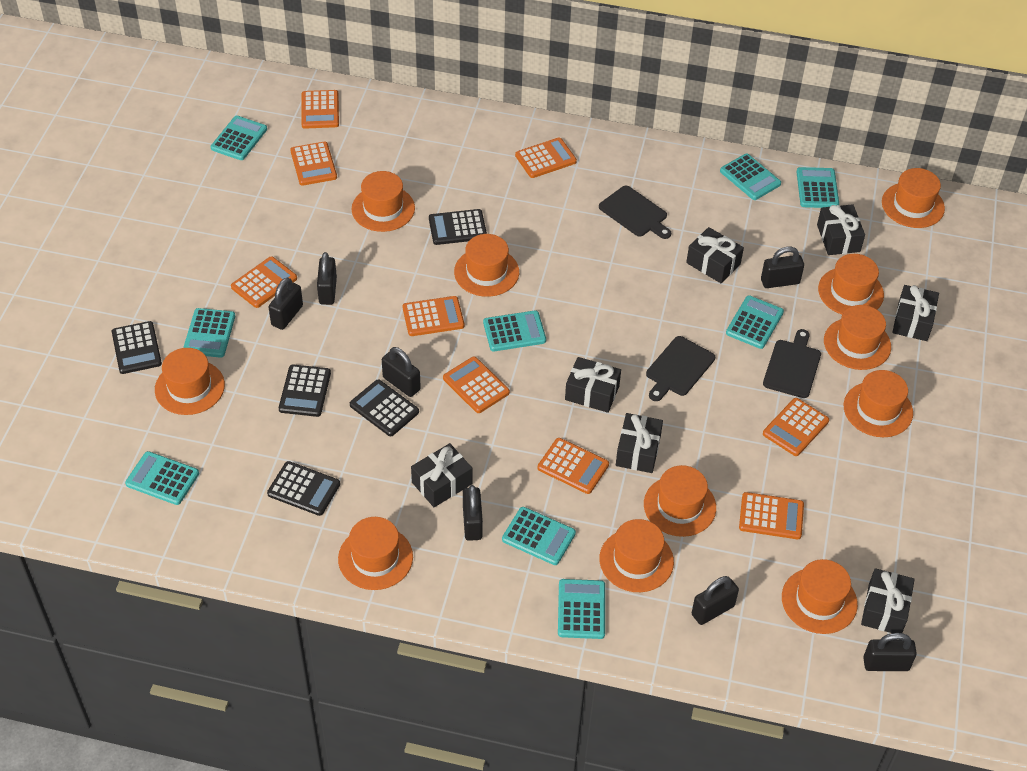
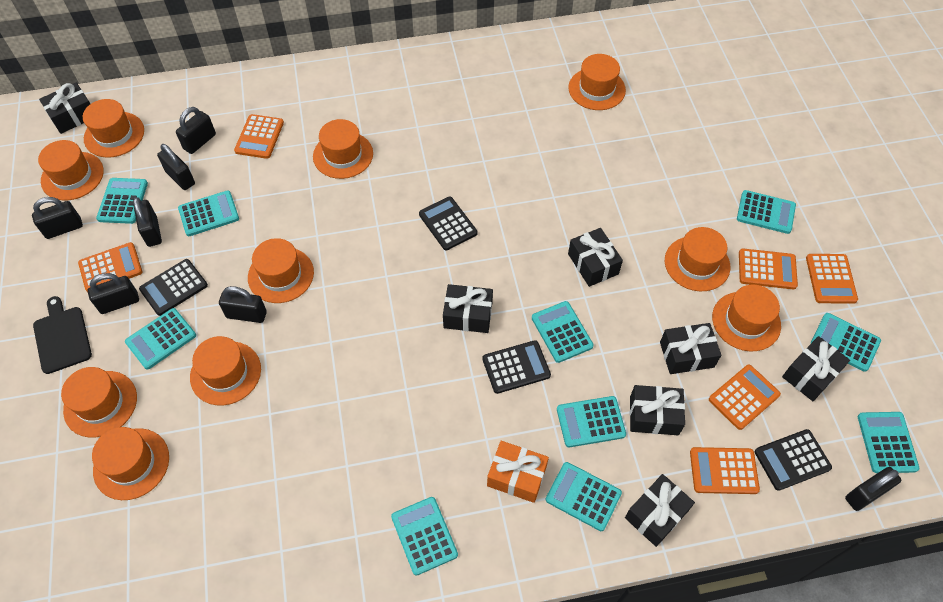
black calculator: [112,321,162,374] [267,461,340,516] [279,365,331,417] [350,380,419,436] [429,209,487,245] = 5 -> [139,259,208,316] [419,196,477,251] [482,340,551,394] [755,429,832,491] = 4
black cutting board: [599,186,671,239] [646,336,715,401] [763,329,821,398] = 3 -> [33,296,92,374] = 1
orange calculator: [231,256,297,308] [290,142,337,186] [301,90,339,129] [403,296,464,336] [443,357,510,413] [515,138,577,178] [538,438,609,494] [739,492,804,539] [763,398,829,456] = 9 -> [78,242,142,292] [234,114,284,159] [690,447,760,494] [709,365,781,430] [739,248,798,290] [806,254,858,304] = 6
orange gift: none = 0 -> [487,441,549,503] = 1
orange hat: [155,348,225,415] [338,517,413,590] [352,171,415,232] [454,234,519,297] [599,519,674,592] [644,465,716,537] [782,559,858,634] [818,254,884,314] [824,305,891,370] [844,370,913,437] [882,168,945,228] = 11 -> [38,140,104,201] [61,367,137,437] [83,99,144,158] [92,427,169,500] [190,336,261,405] [248,238,314,303] [313,119,373,179] [568,54,626,110] [665,227,730,291] [712,285,781,351] = 10
turquoise calculator: [125,451,199,505] [183,308,235,358] [211,116,267,160] [483,310,546,351] [502,507,576,565] [558,579,605,639] [720,154,781,200] [726,295,784,349] [797,167,839,208] = 9 -> [96,178,148,224] [125,308,196,370] [178,190,239,236] [391,497,458,576] [532,301,594,363] [546,462,622,531] [557,396,626,448] [737,190,796,234] [811,313,881,372] [858,412,919,473] = 10

